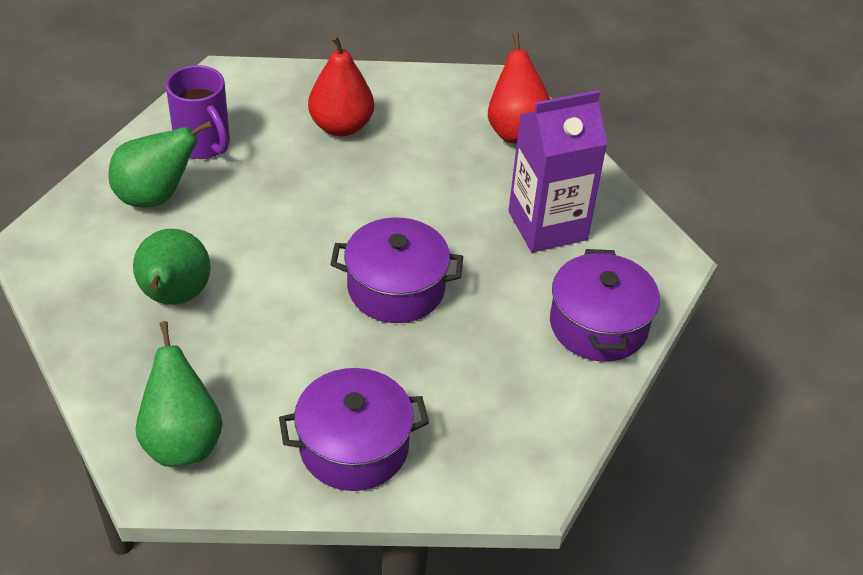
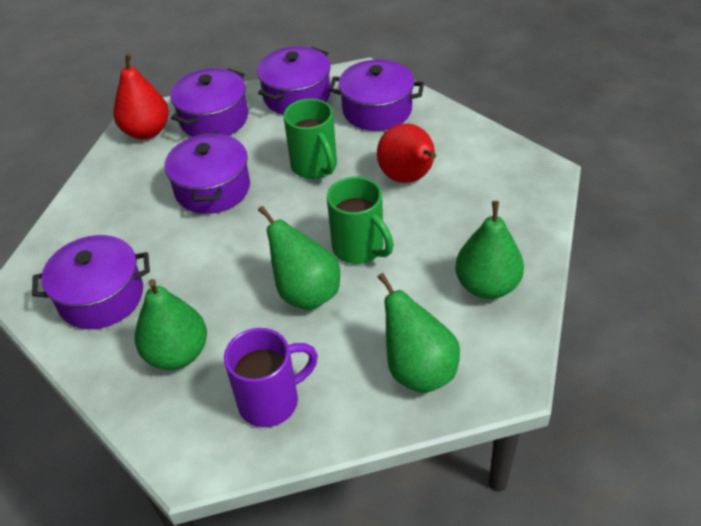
green mug: none = 0 -> [283,99,337,179] [327,177,394,264] = 2
green pear: [108,121,212,208] [133,229,211,305] [136,321,223,467] = 3 -> [135,279,207,370] [258,206,340,310] [378,273,460,393] [455,201,524,299] = 4
purple carton: [508,90,607,253] = 1 -> none = 0
purple pot: [279,368,429,491] [330,217,463,323] [550,249,660,362] = 3 -> [32,235,150,329] [164,132,250,214] [170,68,248,137] [257,47,331,115] [329,60,424,131] = 5

